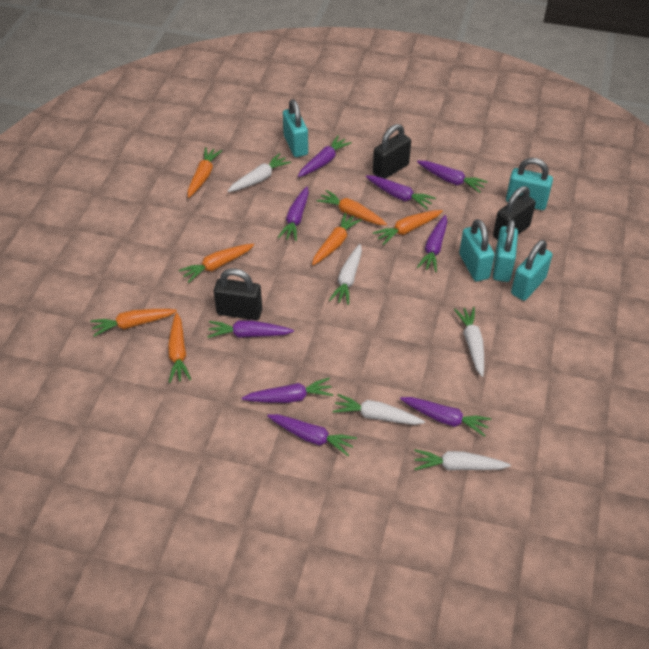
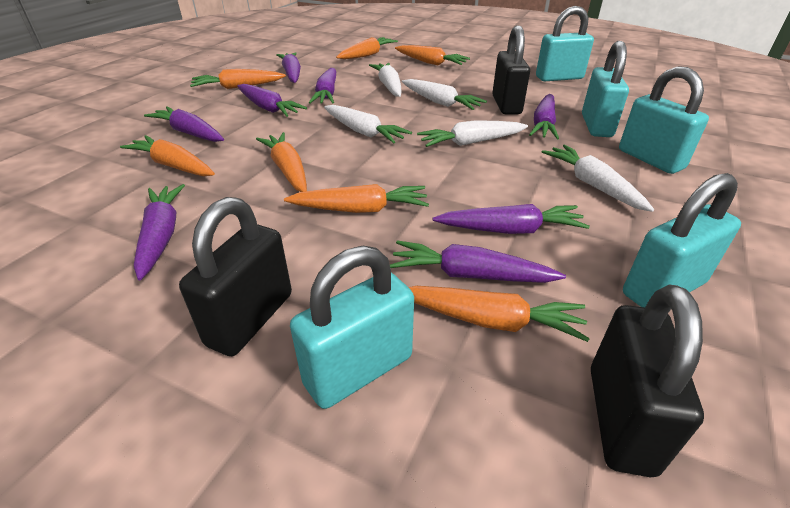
purple carrot: [207,321,294,338] [242,378,333,403] [267,414,357,456] [277,186,309,241] [298,135,352,177] [366,175,436,209] [400,397,491,437] [417,161,488,193] [417,215,447,272] = 9 -> [134,184,185,280] [144,106,224,142] [237,84,307,117] [276,52,301,83] [309,68,336,104] [390,240,566,283] [433,204,590,234] [529,94,559,139] = 8

